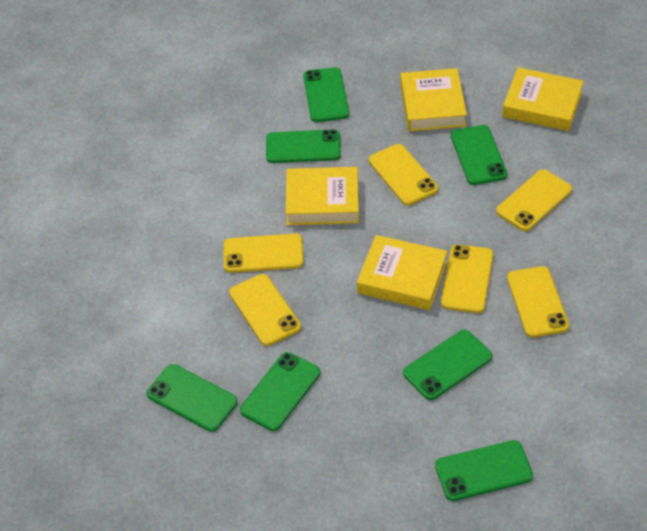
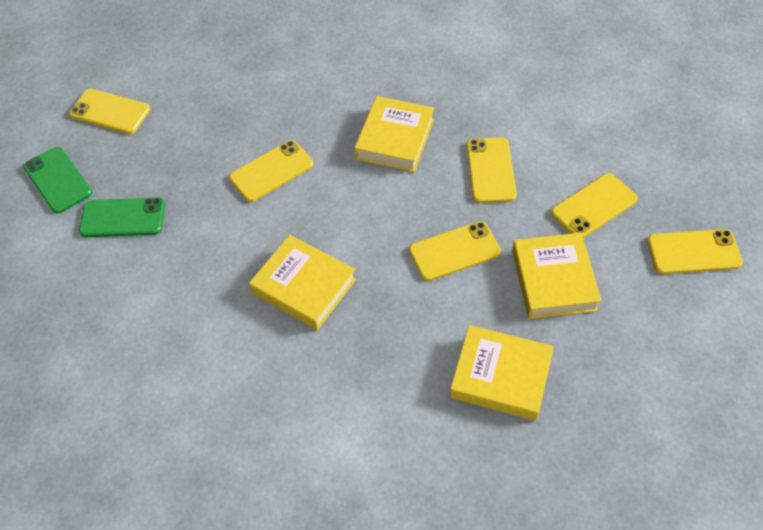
green phone: [147,364,238,432] [240,352,320,431] [266,129,341,163] [303,67,349,122] [403,330,492,400] [435,440,533,501] [451,125,507,185] = 7 -> [23,147,92,213] [79,197,165,237] = 2

